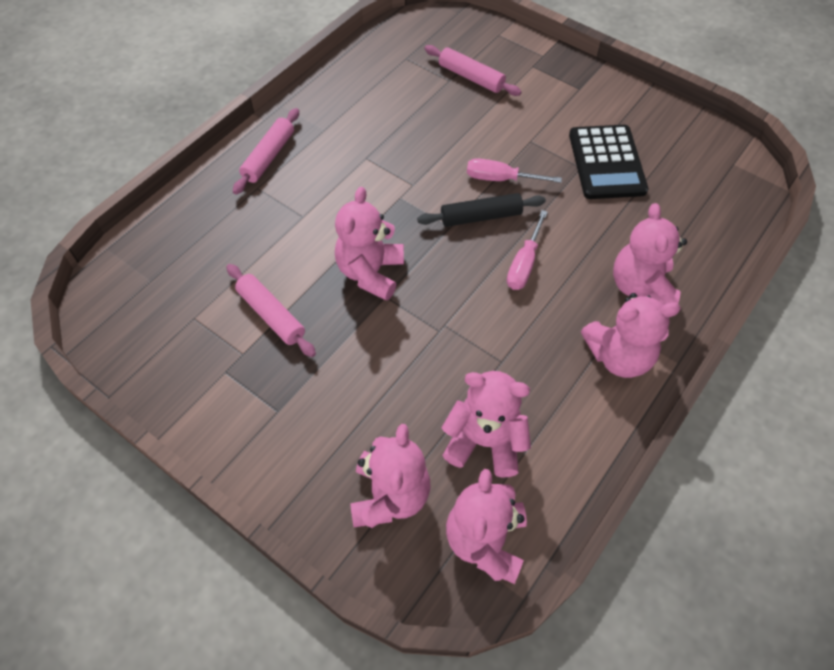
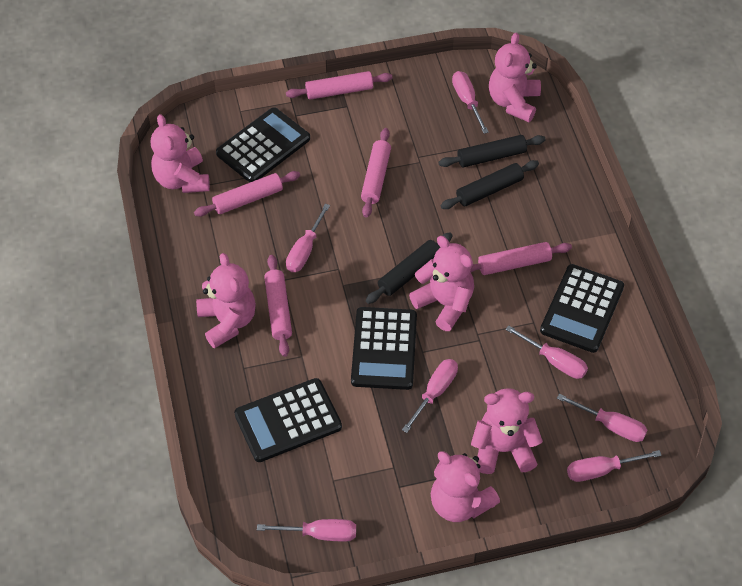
black calculator: [569,125,648,199] = 1 -> [216,107,310,182] [234,378,342,462] [351,307,417,390] [540,264,624,353] = 4
black rolling pin: [417,193,546,227] = 1 -> [366,233,453,304] [439,135,546,168] [441,160,539,209] = 3
pink rolling pin: [226,264,316,357] [233,108,299,195] [425,45,521,96] = 3 -> [194,171,300,217] [264,255,292,357] [286,71,392,100] [361,128,391,218] [470,242,572,275] = 5
pink screwdriver: [467,158,562,183] [507,210,548,290] = 2 -> [257,519,356,541] [286,204,330,272] [402,359,458,433] [452,71,489,134] [505,325,588,379] [557,394,647,442] [567,450,662,482] = 7

